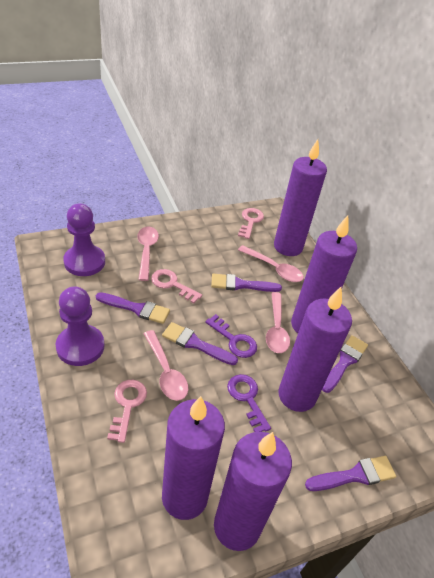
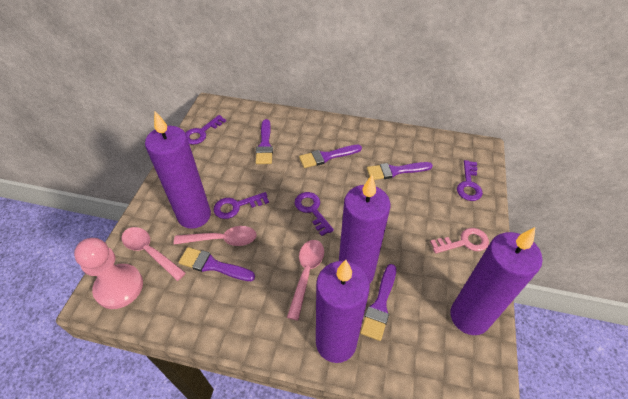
pink key: [107,380,147,443] [151,269,202,304] [238,208,264,239] = 3 -> [430,228,489,254] = 1
pink pawn: none = 0 -> [74,238,143,309] = 1
pink spoon: [137,226,159,281] [144,330,188,401] [238,245,304,282] [266,292,290,353] = 4 -> [122,227,186,281] [174,226,257,246] [287,240,324,321] = 3
purple candle: [162,396,225,520] [214,432,292,551] [274,139,327,256] [278,287,352,412] [291,215,357,333] = 5 -> [145,111,211,229] [316,260,370,363] [339,175,390,284] [450,227,543,335] = 4
purple key: [205,314,257,358] [227,374,271,432] = 2 -> [185,115,226,145] [213,192,269,219] [295,192,334,236] [457,160,483,201] = 4
purple pawn: [56,286,104,366] [63,203,105,276] = 2 -> none = 0

